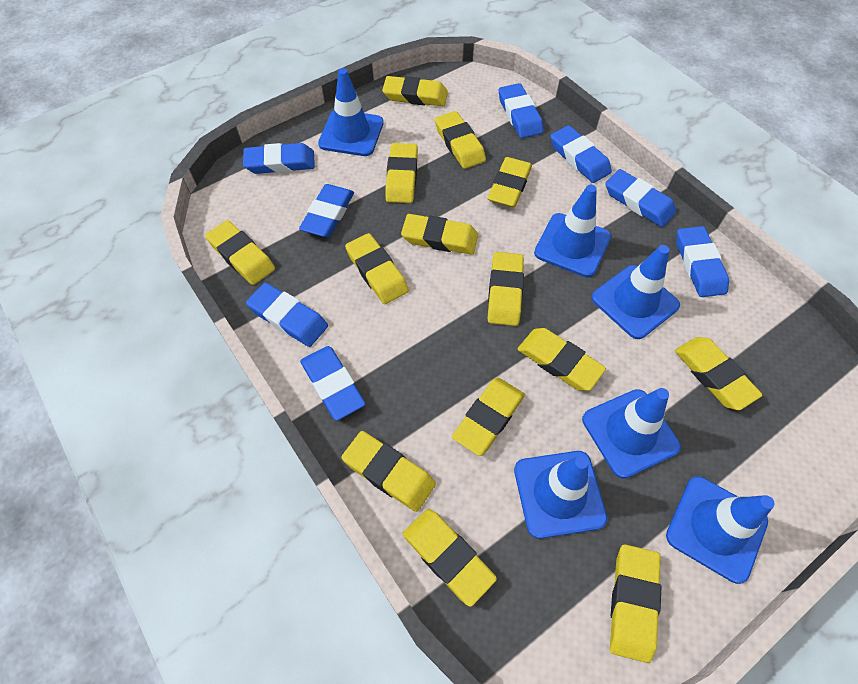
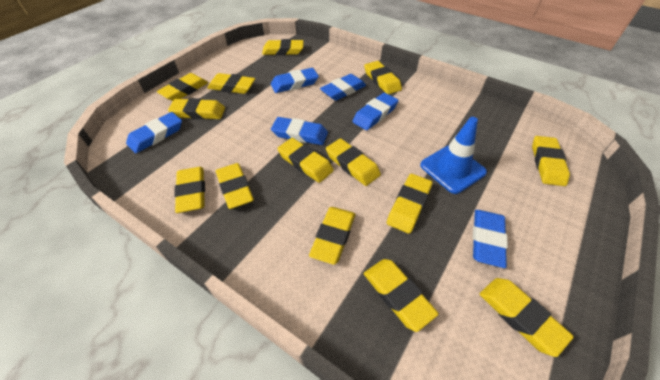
blue eraser: [243,143,315,174] [246,283,328,347] [299,184,354,237] [300,346,365,421] [499,83,543,138] [550,125,612,183] [605,169,676,227] [676,226,729,297] = 8 -> [126,112,182,153] [271,68,319,93] [271,117,328,145] [320,74,366,101] [352,93,399,130] [473,210,508,268] = 6
blue traffic cone: [318,68,384,156] [514,451,607,539] [534,185,611,277] [582,388,681,479] [591,245,680,339] [666,476,775,584] = 6 -> [420,117,487,194] = 1

